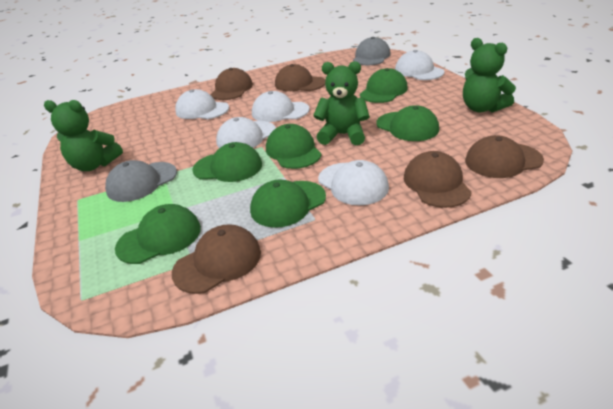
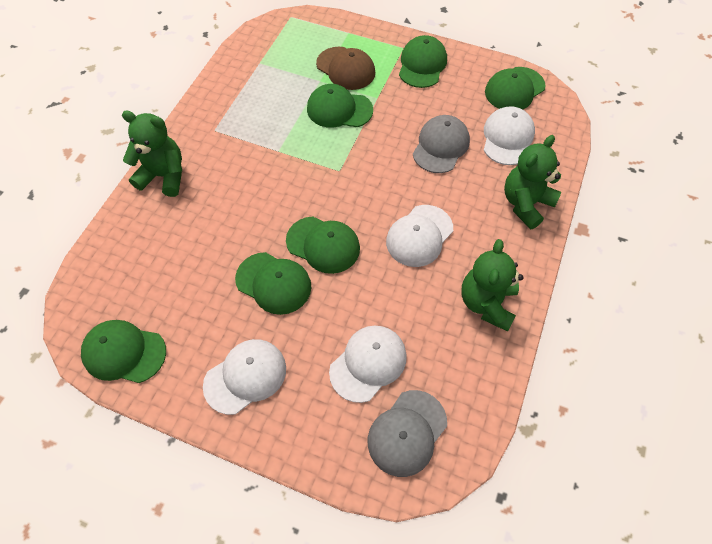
brown cap: [172,224,261,294] [211,68,253,100] [275,64,325,91] [404,151,472,208] [465,135,544,178] = 5 -> [316,47,375,90] = 1
white cap: [175,89,229,119] [216,117,276,148] [252,91,309,122] [318,160,389,205] [395,50,444,80] = 5 -> [203,339,286,415] [329,326,407,403] [386,205,453,267] [484,106,535,165] = 4

